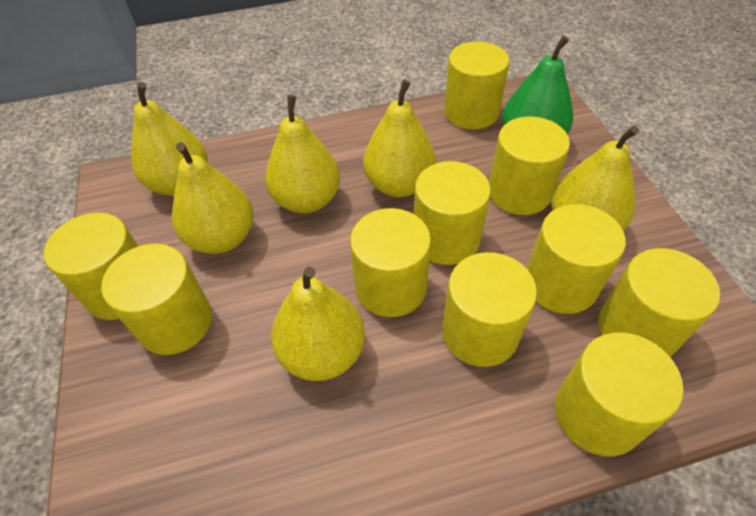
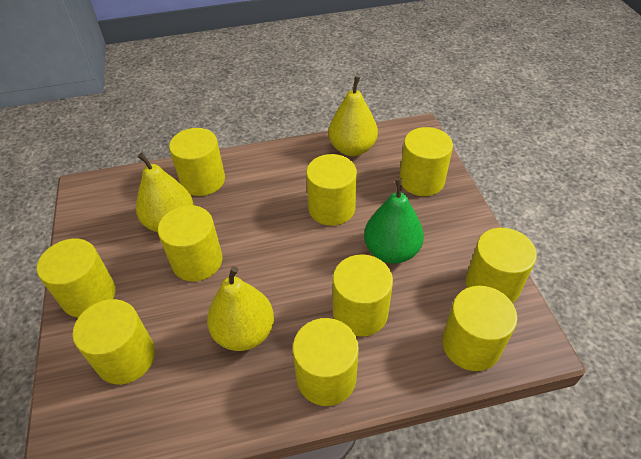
yellow pear: [131,82,207,196] [172,142,253,254] [265,95,340,213] [271,267,365,381] [363,79,436,197] [551,126,639,230] = 6 -> [136,153,193,232] [207,266,274,351] [328,76,378,156] = 3

